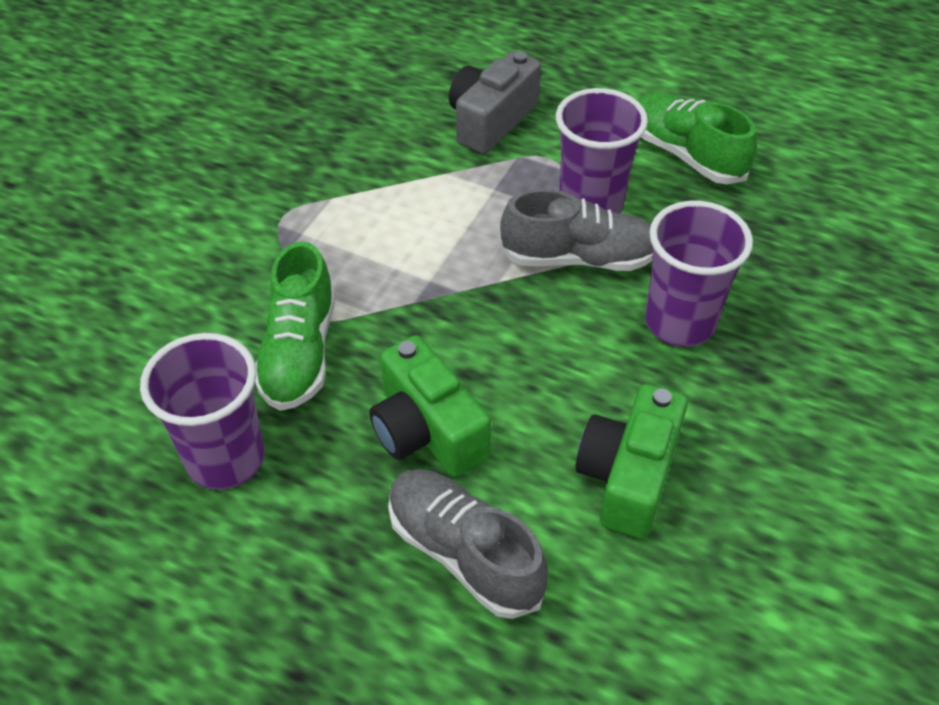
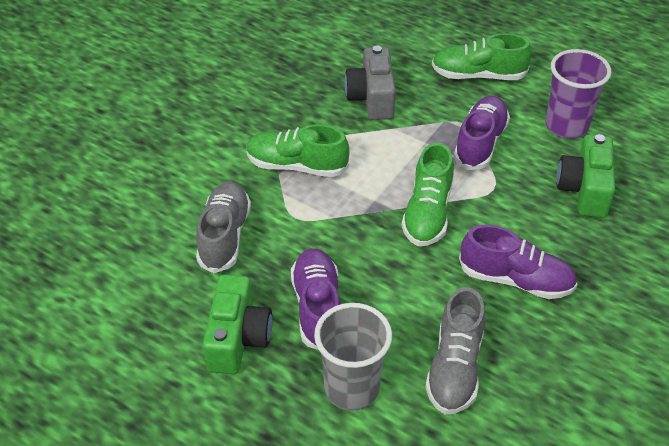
green shoe: [255,241,336,411] [637,93,757,184] = 2 -> [246,124,349,177] [402,143,454,246] [432,33,532,80] = 3
grey cup: none = 0 -> [314,303,392,411] = 1
purple cup: [140,333,265,490] [556,88,648,213] [645,201,753,347] = 3 -> [546,49,611,139] = 1
purple shoe: none = 0 -> [291,248,341,350] [454,95,510,170] [459,225,578,299] = 3

